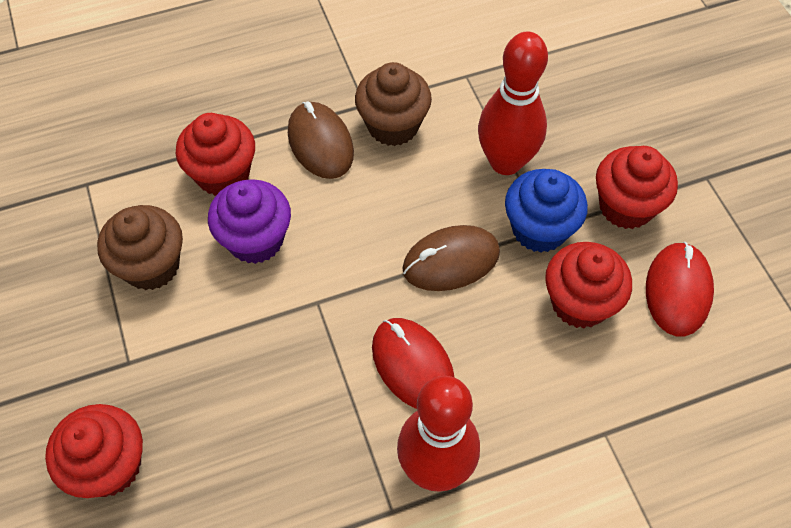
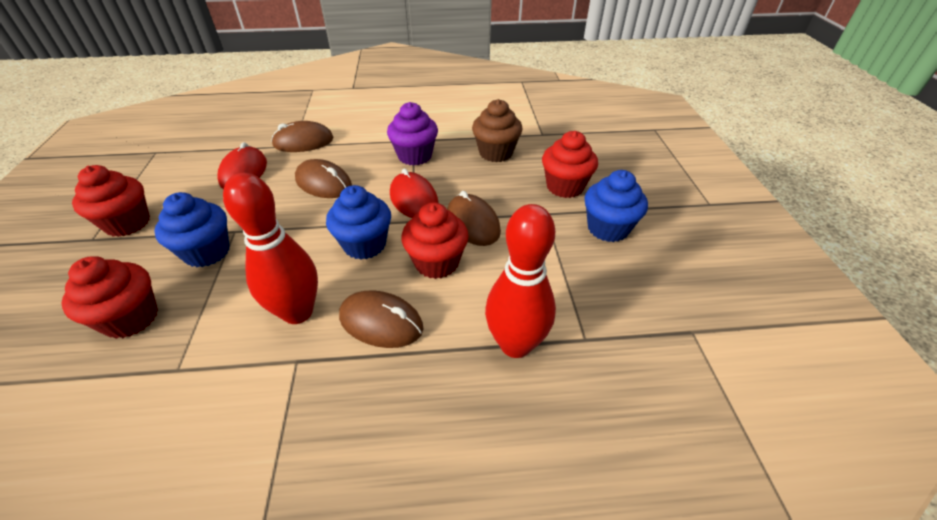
blue cupcake: [505,169,588,253] = 1 -> [154,192,230,267] [326,185,391,260] [585,170,648,242] = 3
brown cupcake: [97,205,183,290] [355,62,432,146] = 2 -> [472,99,523,162] = 1
brown mouse: [288,101,354,179] [402,225,500,291] = 2 -> [271,121,334,152] [295,159,352,198] [339,290,423,348] [447,191,501,246] = 4

